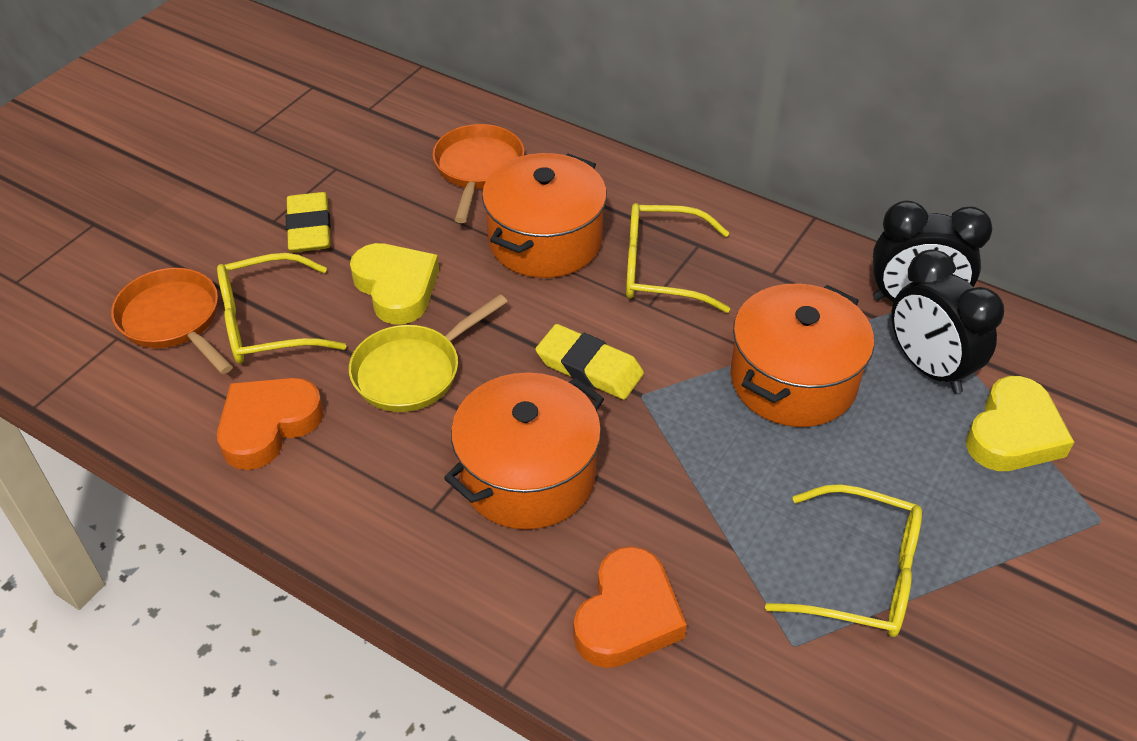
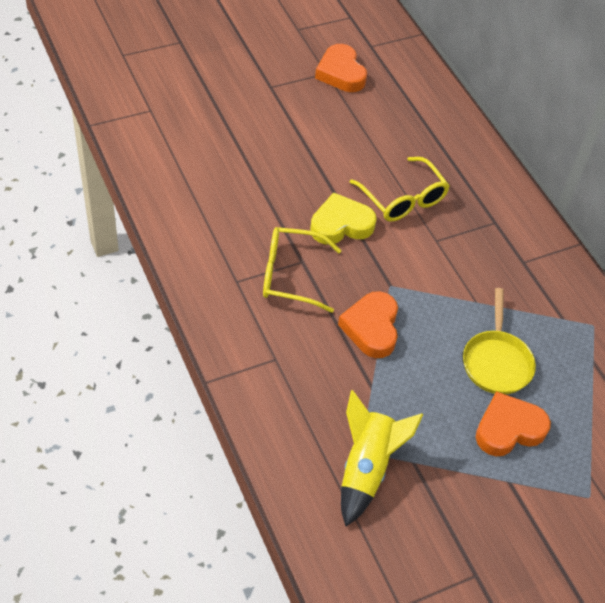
black clock: [873,200,992,302] [892,249,1004,394] = 2 -> none = 0
orange heart: [217,378,324,470] [574,546,687,668] = 2 -> [315,44,367,92] [338,291,398,358] [476,391,551,456] = 3
orange pan: [111,268,233,374] [432,124,524,223] = 2 -> none = 0
orange pot: [444,372,604,529] [482,153,607,278] [730,283,874,427] = 3 -> none = 0
yellow eraser: [286,192,331,252] [535,324,644,400] = 2 -> none = 0
yellow glasses: [217,253,346,364] [626,203,730,313] [765,484,922,637] = 3 -> [263,227,342,313] [350,157,450,222] = 2
yellow heart: [350,243,439,324] [966,376,1074,471] = 2 -> [310,192,377,245] = 1
yellow rocket: none = 0 -> [341,390,423,526] = 1

